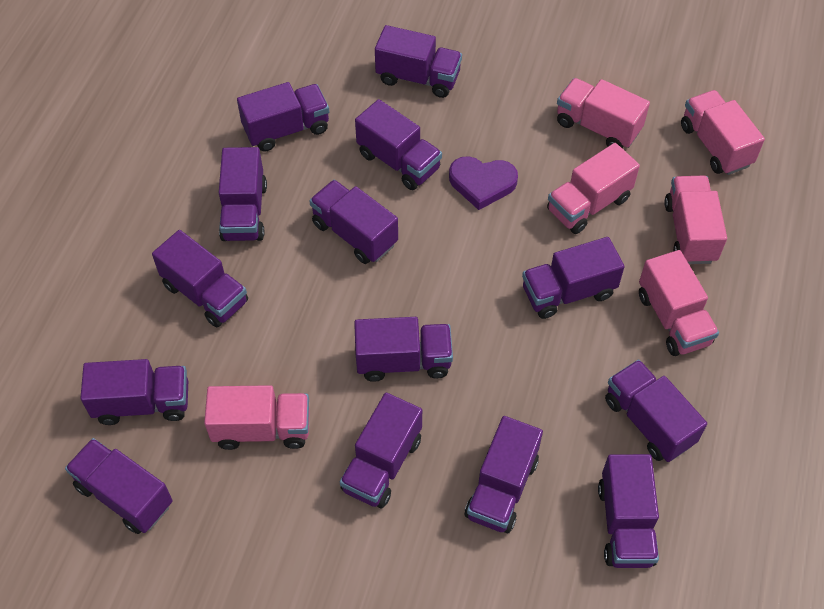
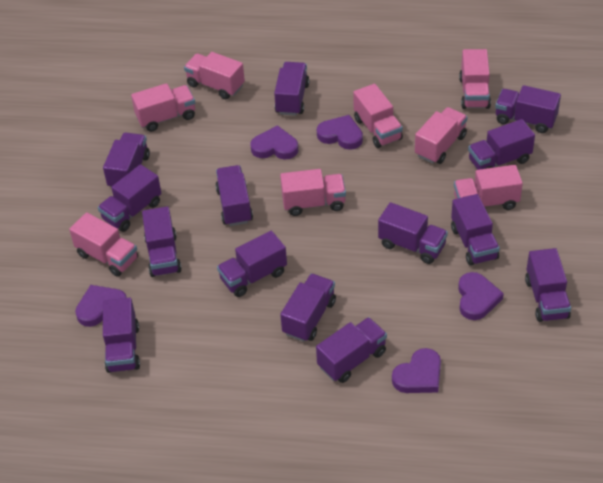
pink truck: [204,385,310,450] [547,143,640,234] [557,78,650,148] [639,250,719,356] [664,175,727,264] [681,90,765,175] = 6 -> [69,212,138,277] [131,83,195,132] [184,52,245,99] [280,169,346,216] [353,84,403,148] [415,107,468,164] [454,165,523,210] [459,49,491,109] = 8
purple heart: [449,156,518,210] = 1 -> [75,285,127,327] [250,125,298,159] [317,115,363,150] [392,348,441,393] [458,272,504,320] = 5

